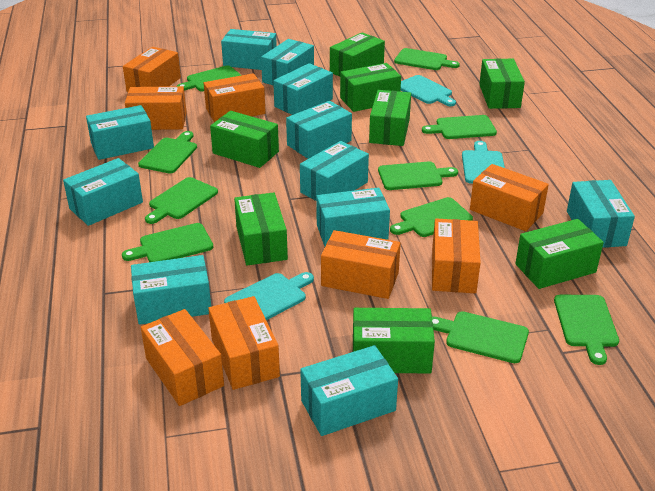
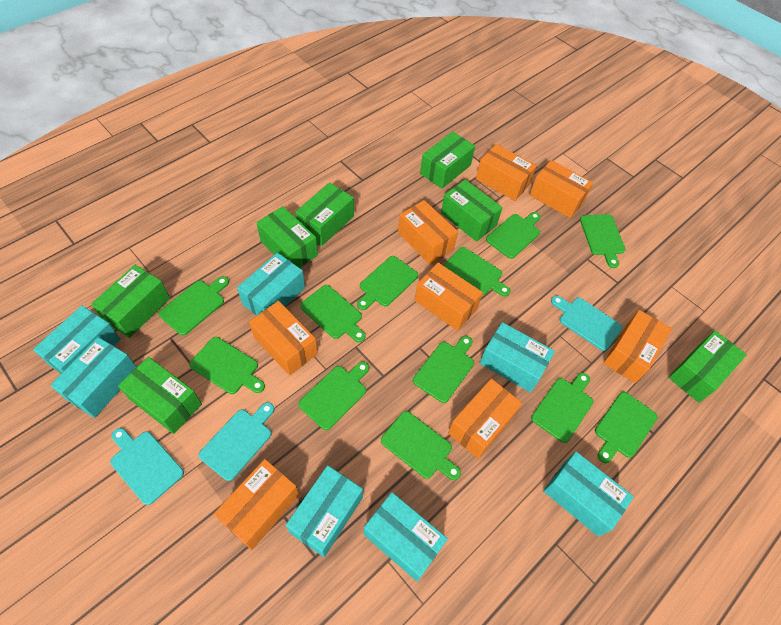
green box: [210,111,279,168] [234,192,288,265] [330,32,385,77] [340,63,401,112] [353,308,435,374] [369,90,411,146] [479,58,525,109] [515,219,604,289] = 8 -> [91,265,170,338] [118,357,202,434] [256,206,318,268] [296,182,354,246] [420,131,475,189] [441,180,503,242] [669,331,747,403] = 7
green cutting board: [122,223,213,262] [138,131,197,173] [145,177,218,224] [177,65,241,91] [378,161,458,190] [390,197,473,237] [394,48,460,70] [422,115,497,139] [432,311,529,363] [554,295,619,365] = 10 -> [158,276,229,335] [189,337,265,394] [298,362,369,430] [300,285,366,342] [357,256,418,310] [381,411,461,480] [413,336,474,403] [443,247,510,297] [486,212,540,259] [531,373,593,443] [580,214,625,268] [595,392,658,463] = 12
turquoise box: [63,158,143,226] [86,105,154,160] [131,255,211,325] [221,29,277,70] [261,39,314,86] [273,63,333,115] [286,101,352,159] [300,141,369,201] [300,345,398,436] [316,188,390,246] [567,180,635,248] = 11 -> [33,306,121,374] [50,337,137,418] [237,253,305,316] [286,465,363,557] [364,492,448,581] [480,322,555,393] [543,452,634,537] = 7

